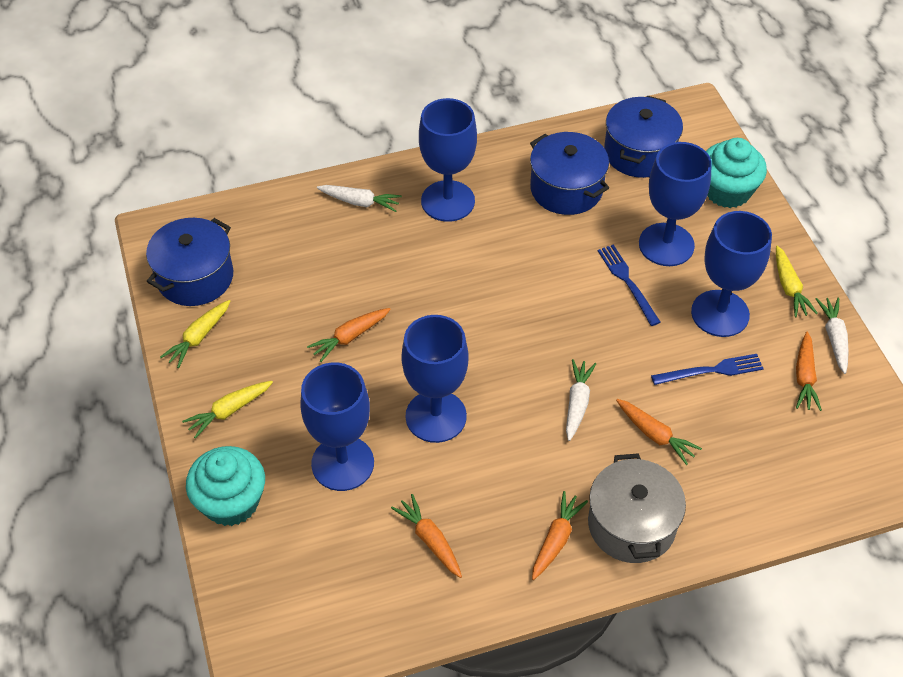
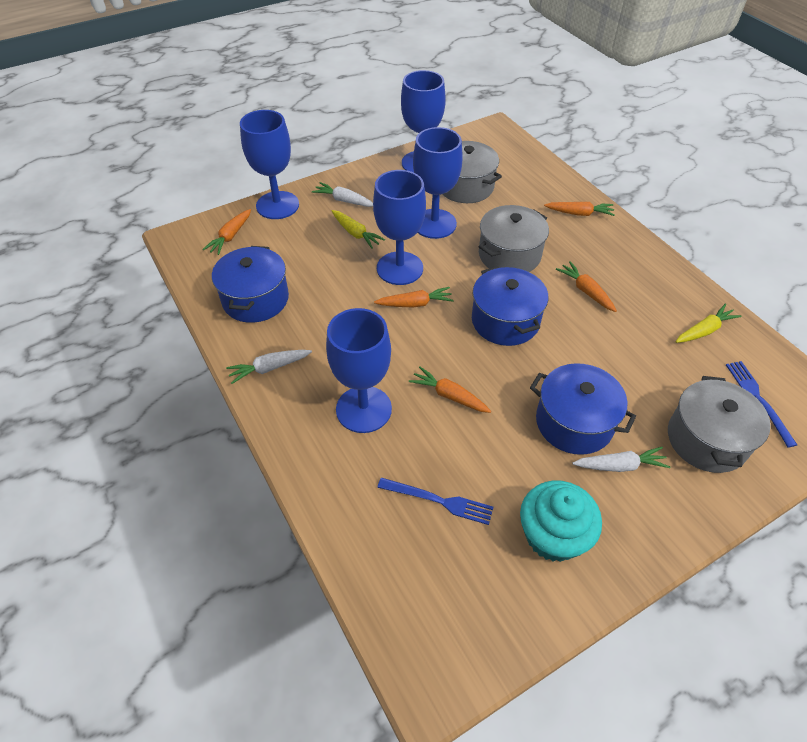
grey pot: [588,453,686,563] = 1 -> [442,141,502,203] [479,205,549,272] [668,376,771,473] = 3
turquoise cupcake: [186,446,265,526] [706,138,767,208] = 2 -> [520,480,602,562] = 1
yellow carrot: [160,300,230,368] [182,381,273,439] [776,245,818,317] = 3 -> [332,210,385,249] [675,304,741,343] = 2

